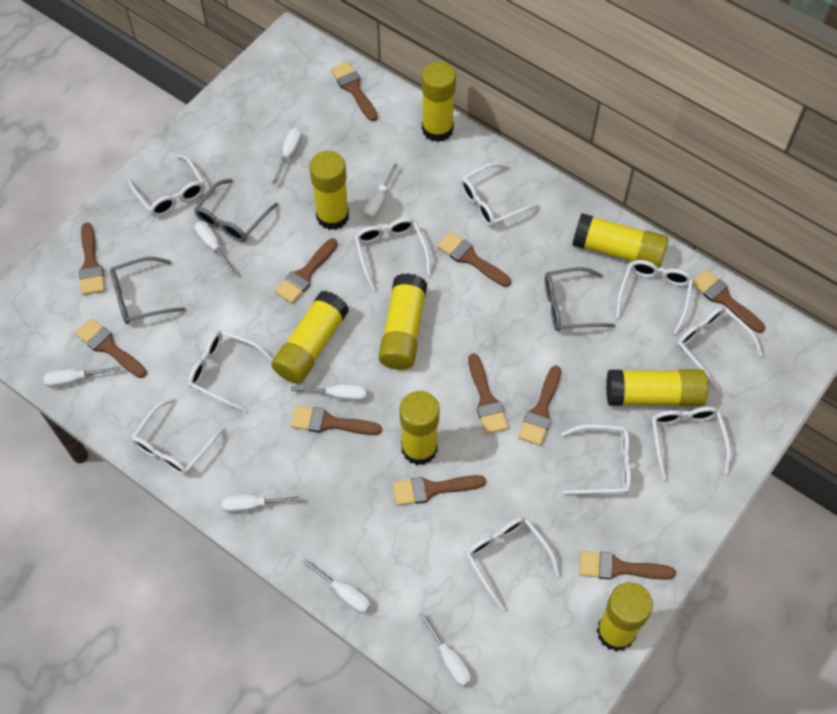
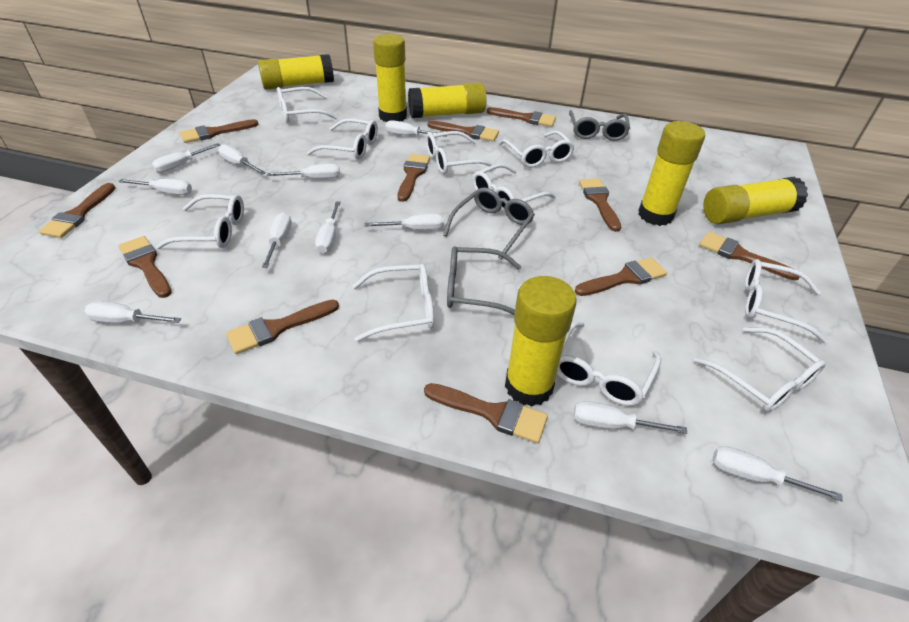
white screwdriver: [43,366,121,388] [195,221,237,275] [222,495,302,513] [272,128,302,184] [291,384,367,401] [303,559,371,613] [364,163,399,219] [419,612,471,687] = 8 -> [84,301,181,323] [119,179,192,195] [152,143,220,173] [218,144,266,175] [262,213,292,268] [267,164,340,179] [315,201,341,253] [365,214,444,230] [385,120,446,137] [573,401,687,434] [713,446,843,501] = 11
yellow glue stick: [271,291,349,384] [309,151,349,230] [379,273,427,370] [400,391,439,465] [422,62,456,142] [572,213,668,268] [597,582,653,651] [606,369,708,406] = 8 -> [258,54,334,90] [373,34,407,122] [408,83,486,118] [505,276,577,406] [638,121,705,226] [703,176,808,225] = 6

